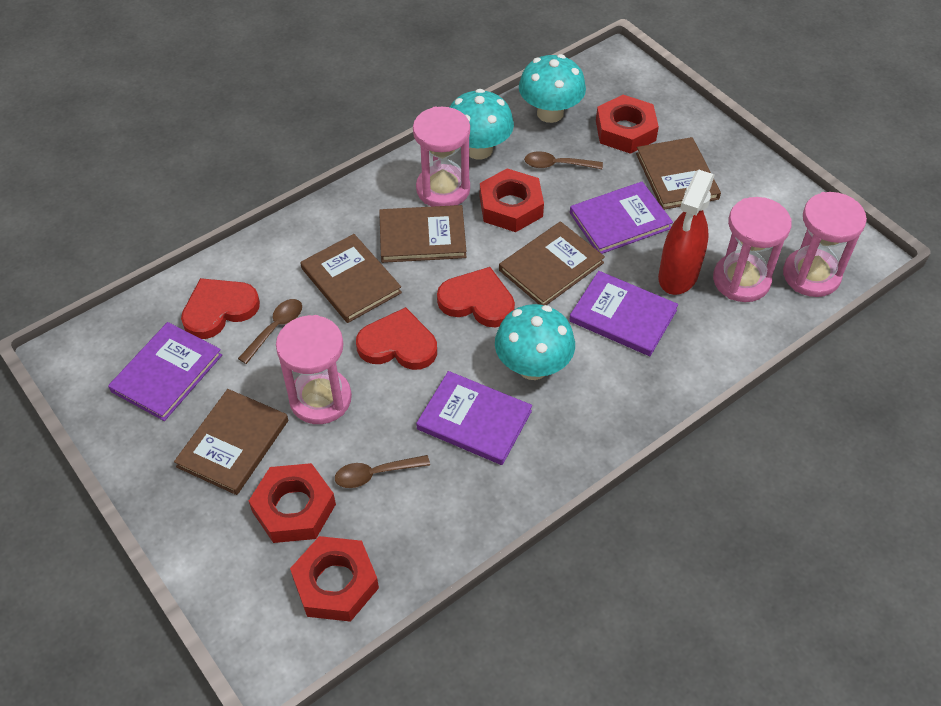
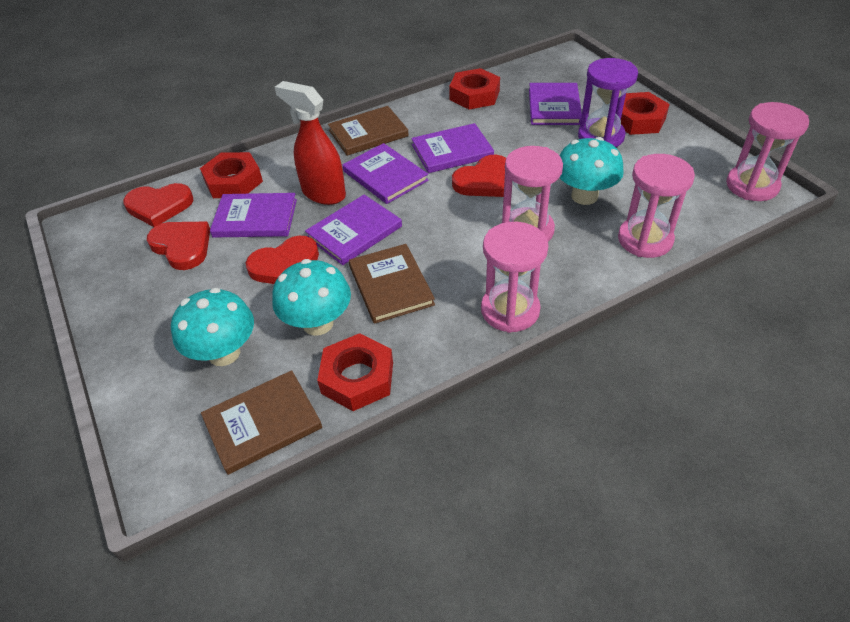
brown book: [174,389,288,495] [301,234,402,323] [379,205,466,263] [499,221,605,305] [636,137,721,210] = 5 -> [201,370,322,475] [328,106,409,156] [349,244,435,324] = 3
brown spoon: [238,299,302,364] [335,455,430,488] [524,151,603,169] = 3 -> none = 0
purple book: [108,322,222,421] [416,371,532,465] [569,271,678,356] [570,182,673,254] = 4 -> [210,193,297,237] [305,195,402,265] [342,143,428,204] [411,123,494,173] [529,83,582,125] = 5
purple hourglass: none = 0 -> [578,58,638,147] = 1
red heart: [181,278,260,339] [356,307,437,370] [437,267,515,327] = 3 -> [123,183,193,227] [147,222,210,270] [246,236,319,284] [452,155,506,197] = 4

